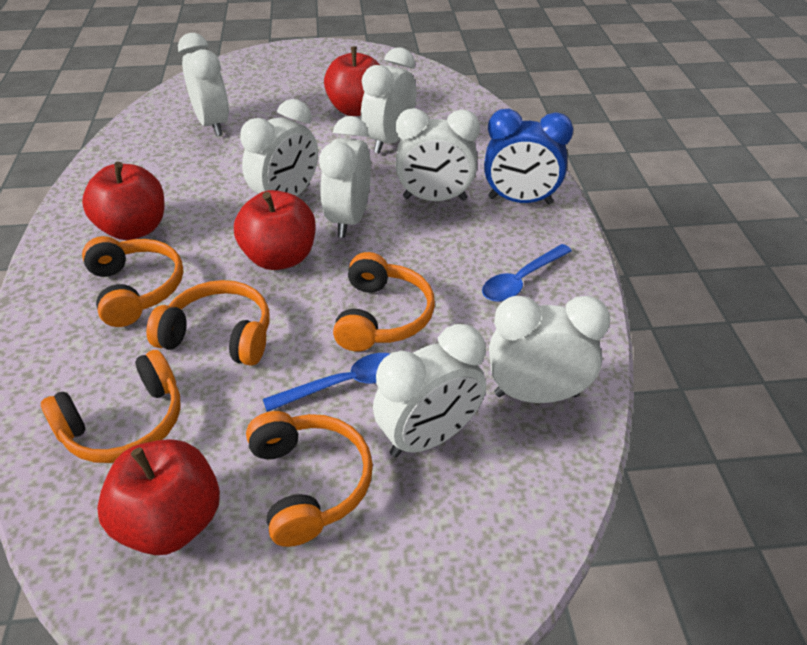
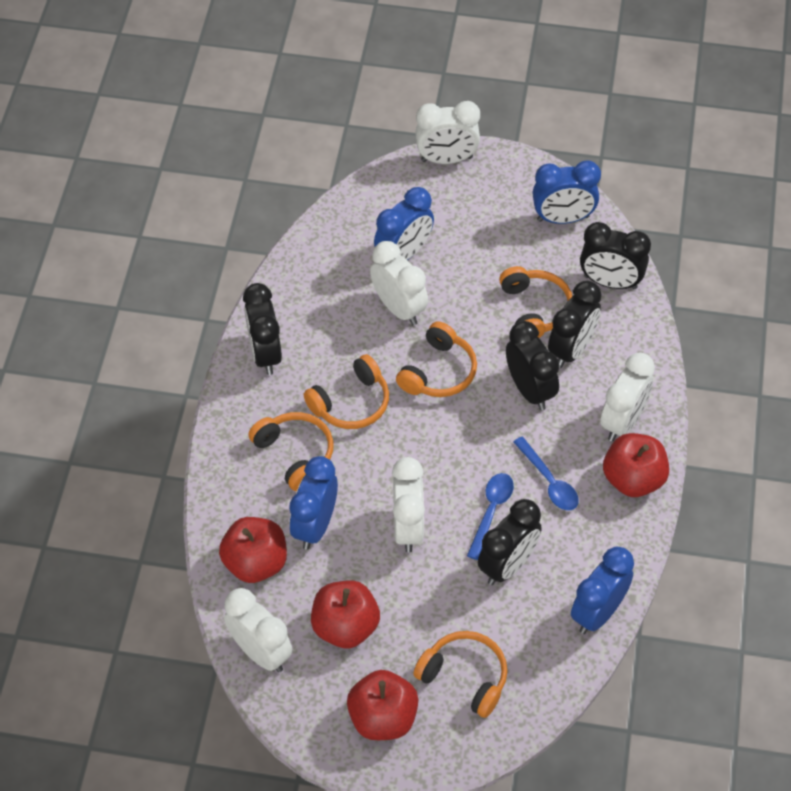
black clock: none = 0 -> [243,283,282,375] [478,499,542,585] [506,321,559,410] [548,281,602,368] [580,222,651,289] = 5
blue clock: [484,109,573,204] = 1 -> [289,456,338,550] [374,187,434,260] [533,160,601,224] [571,547,634,634] = 4
white clock: [178,33,229,136] [240,99,318,196] [319,116,371,238] [361,47,416,154] [373,324,486,457] [395,108,480,201] [489,296,610,403] = 7 -> [224,588,293,673] [370,241,428,325] [392,457,425,553] [415,101,480,164] [600,353,655,441] = 5

